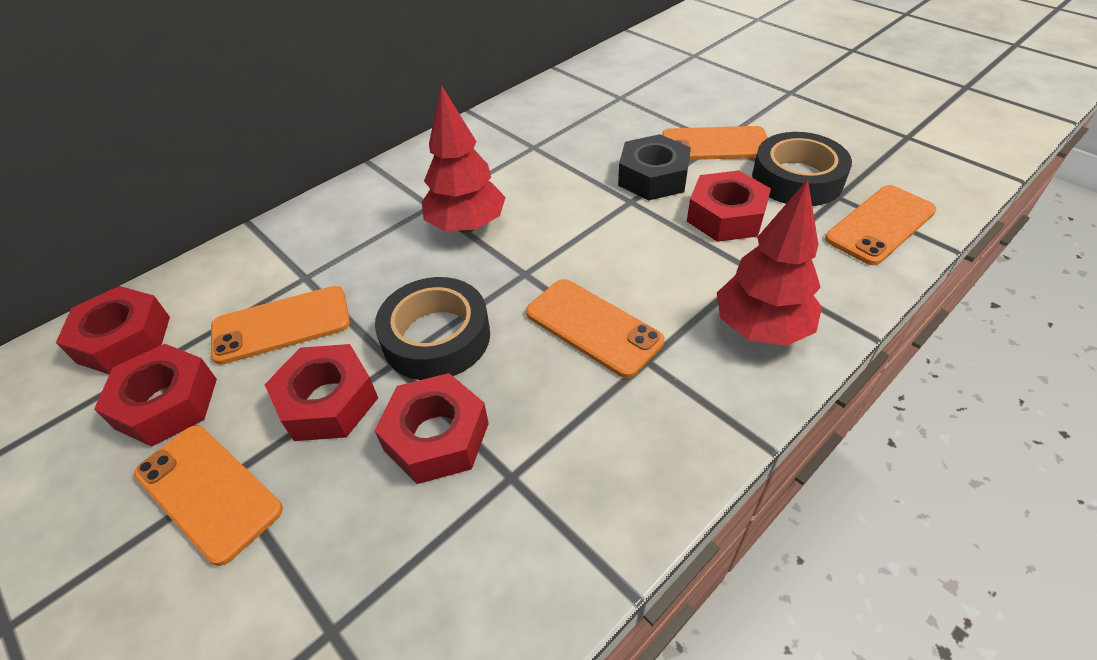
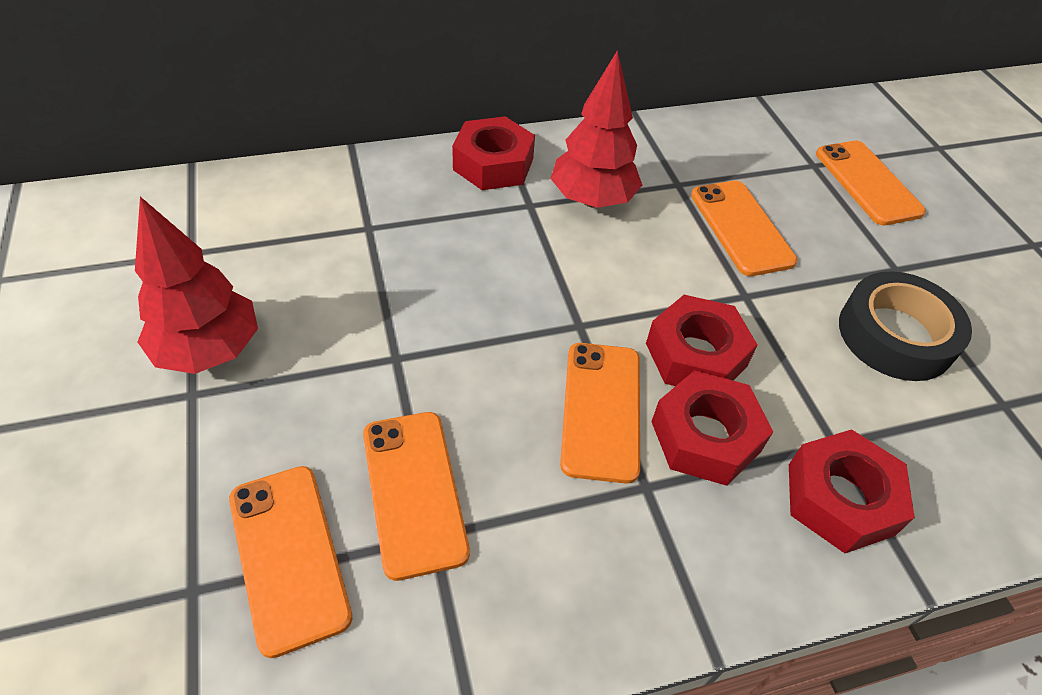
black nut: [618,134,691,201] = 1 -> none = 0
black tape: [375,277,490,380] [752,132,852,206] = 2 -> [839,271,972,381] = 1
red nut: [56,286,170,375] [94,344,217,447] [264,344,378,441] [374,373,489,484] [687,170,771,242] = 5 -> [452,116,535,190] [646,295,758,386] [651,370,773,486] [789,429,915,553] = 4

